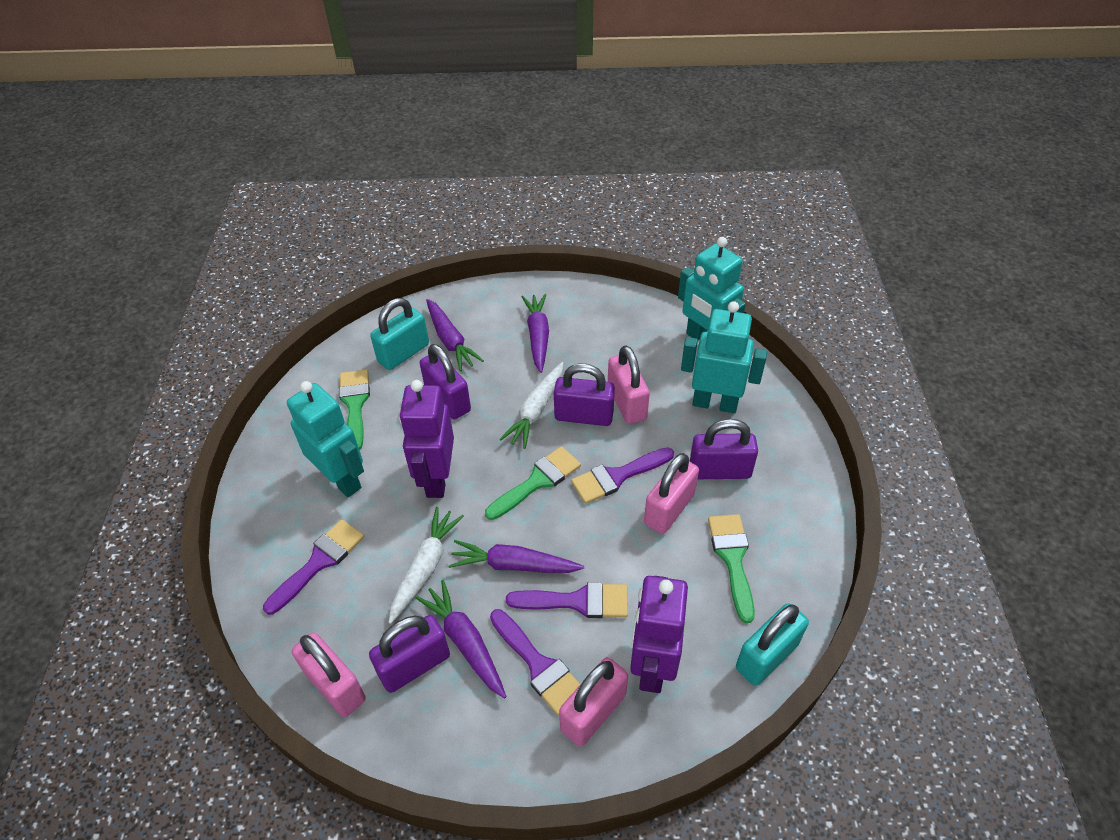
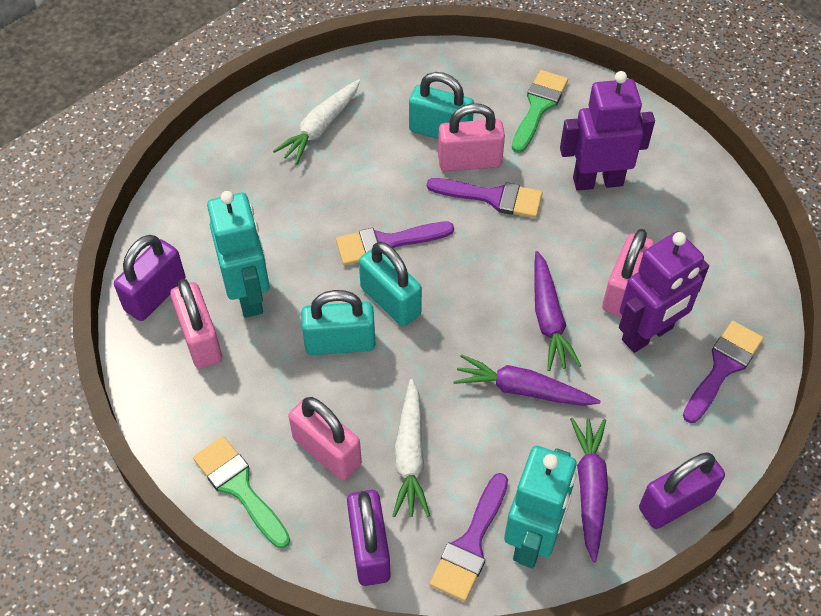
green brush: [339,370,370,450] [485,446,581,520] [708,514,755,623] = 3 -> [193,436,290,548] [512,70,568,153] = 2
purple carrot: [416,580,507,699] [426,299,484,371] [449,540,584,573] [521,294,549,373] = 4 -> [453,354,600,406] [534,251,581,371] [570,418,608,562] = 3
purple padlock: [369,615,450,693] [420,344,471,419] [554,363,615,426] [689,419,758,479] = 4 -> [114,235,186,321] [347,490,391,586] [639,452,725,529] = 3
turquoise padlock: [370,298,429,370] [736,603,809,686] = 2 -> [301,290,375,355] [359,242,422,327] [409,72,474,139] = 3
turquoise robot: [287,381,364,497] [678,237,746,340] [681,301,767,413] = 3 -> [207,191,270,318] [504,446,577,568] = 2

